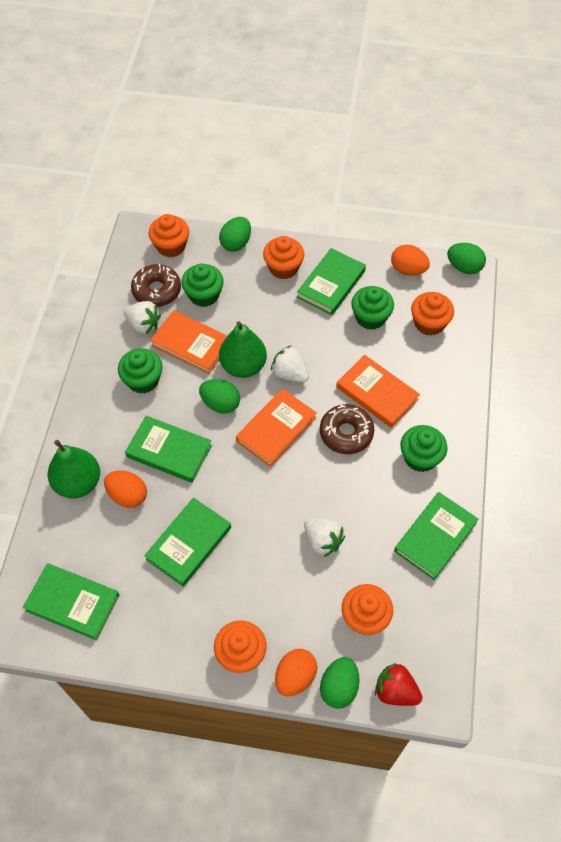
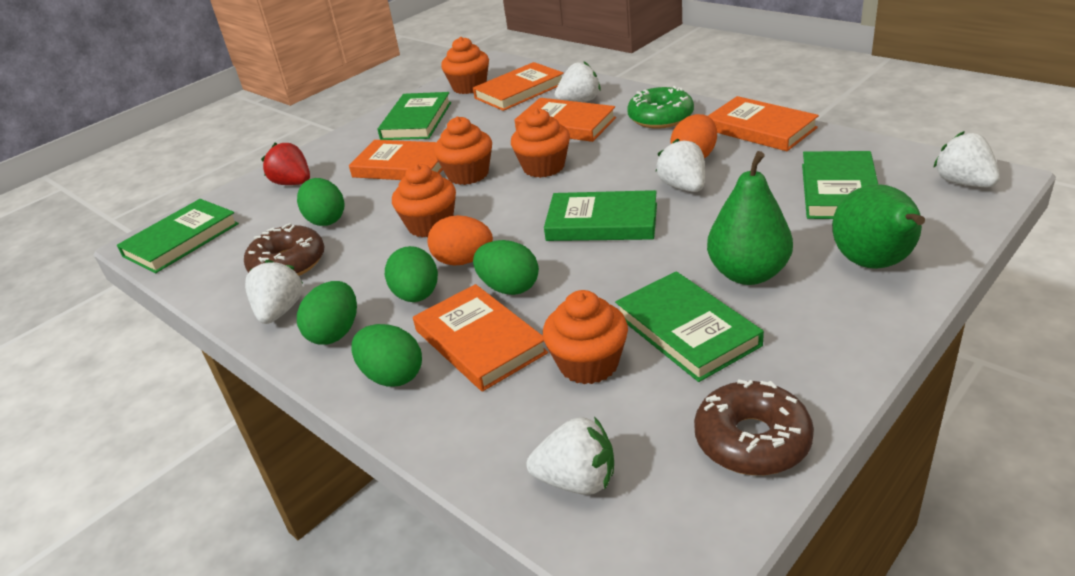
green cupcake: [118,348,163,394] [181,264,224,307] [351,286,394,330] [400,425,447,472] = 4 -> none = 0
green donut: none = 0 -> [627,86,694,129] = 1
green egg: [199,379,240,414] [219,217,251,252] [320,657,359,709] [447,243,486,274] = 4 -> [297,178,345,226] [297,281,357,345] [352,324,422,387] [385,246,438,302] [473,240,539,295] = 5
orange book: [150,310,227,374] [236,389,317,467] [336,355,420,428] = 3 -> [349,140,443,180] [413,284,548,392] [473,62,564,111] [515,98,616,142] [708,96,819,151] = 5
orange egg: [104,471,147,508] [275,649,317,696] [391,245,430,275] = 3 -> [428,215,493,266] [670,114,717,158] = 2
white strawberry: [124,301,161,334] [271,345,309,382] [304,518,345,557] = 3 -> [245,260,303,324] [527,417,614,495] [554,62,601,102] [656,139,705,192] [933,131,1000,187] = 5

